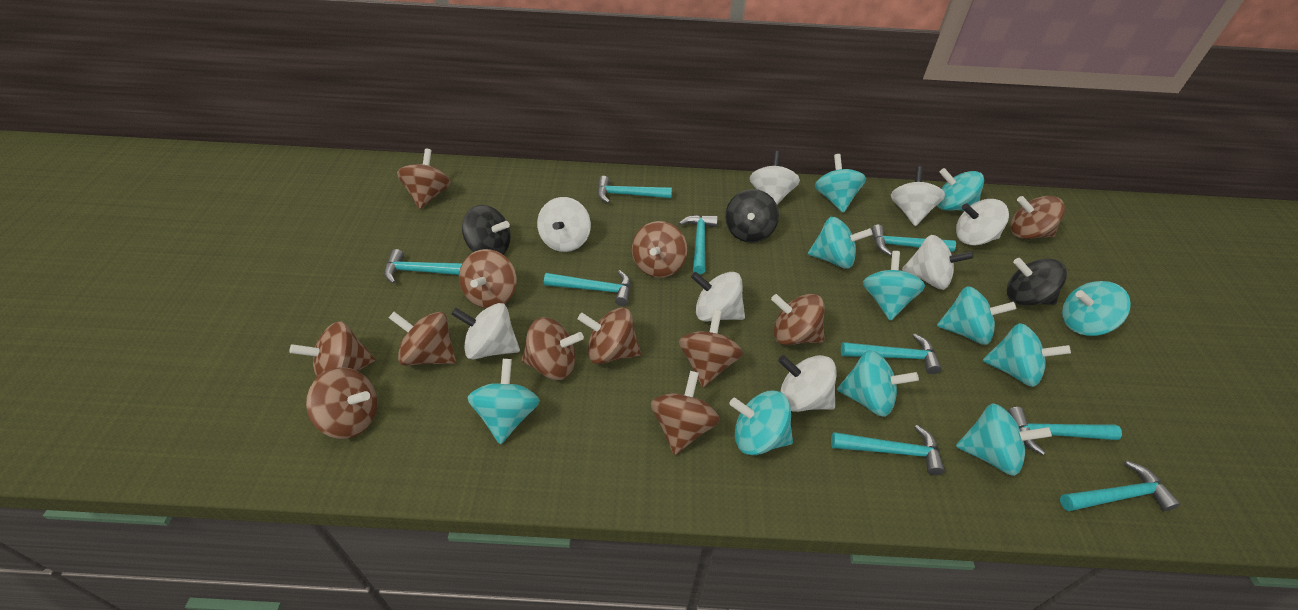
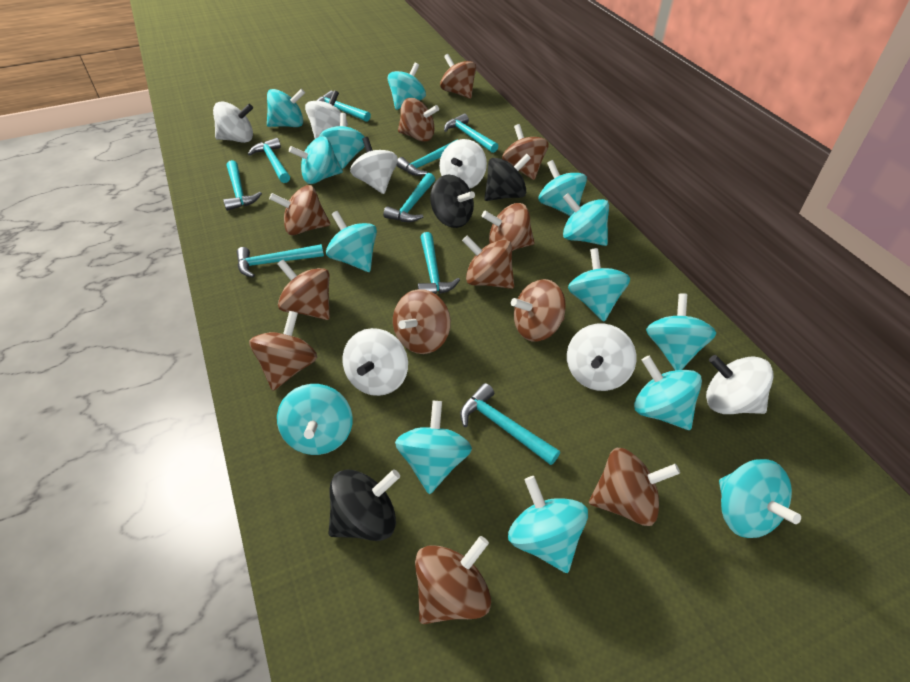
turquoise spinning top: [468,359,540,444] [729,390,793,455] [808,217,873,269] [815,154,866,213] [837,350,919,417] [863,251,925,321] [937,168,984,211] [937,286,1017,345] [956,403,1052,476] [983,323,1071,387] [1062,281,1131,336] = 11 -> [267,89,305,127] [277,384,353,455] [289,137,343,184] [319,113,365,169] [326,211,377,272] [388,63,426,110] [395,401,472,494] [508,476,588,573] [539,160,587,216] [563,193,609,246] [568,248,630,321] [634,356,702,430] [646,293,716,370] [719,459,801,538] = 14
white spinning top: [451,303,520,359] [537,197,591,252] [691,272,745,322] [750,151,800,205] [778,355,837,412] [891,166,945,226] [902,235,974,290] [956,199,1009,245] = 8 -> [213,102,253,143] [305,90,348,139] [343,328,408,396] [350,137,398,194] [439,139,487,188] [567,324,636,391] [706,355,773,414] = 7

